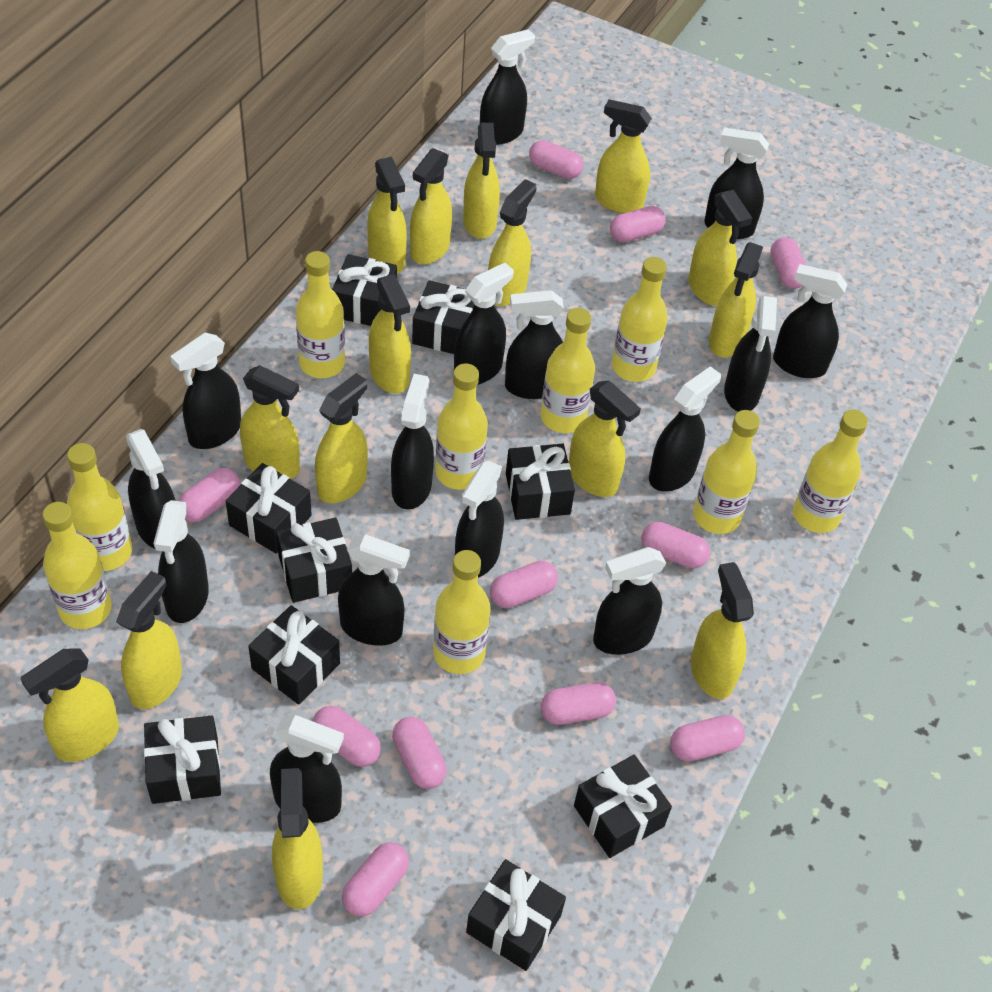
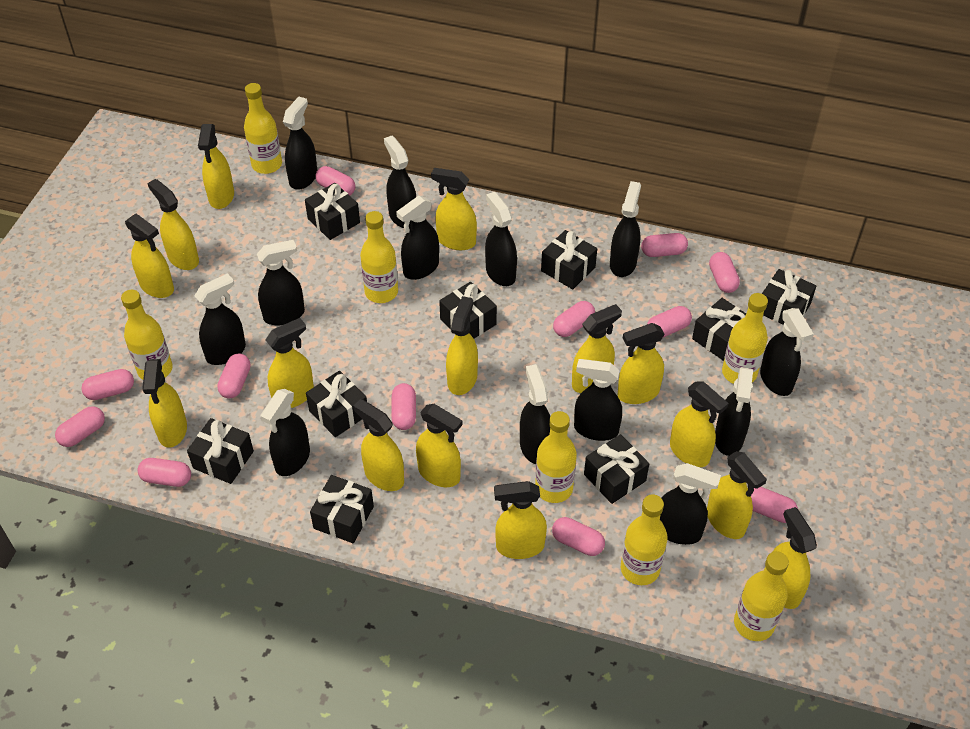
black spray bottle: [126,429,176,549] [154,500,209,623] [170,333,241,449] [270,715,344,823] [338,534,410,646] [391,374,434,510] [454,263,514,385] [455,461,504,578] [480,29,535,145] [505,290,564,399] [593,547,666,655] [649,366,721,492] [704,128,769,239] [724,296,777,412] [773,264,847,378] = 15 -> [195,273,246,365] [257,240,305,325] [260,389,310,476] [283,97,317,190] [384,136,416,228] [396,196,439,280] [485,192,517,286] [520,364,550,464] [574,359,622,441] [610,181,641,277] [660,463,721,545] [715,367,753,456] [760,308,814,396] = 13
pink capsule: [178,468,240,522] [313,706,381,767] [342,842,409,916] [392,717,447,789] [490,561,558,608] [529,140,583,179] [541,682,616,725] [610,206,666,242] [641,522,710,569] [670,715,745,761] [770,237,807,289] = 11 -> [55,406,105,447] [81,369,134,400] [138,458,191,487] [217,353,251,399] [316,166,355,196] [391,383,416,430] [552,517,605,556] [553,301,595,337] [641,233,688,257] [647,306,692,337] [709,252,740,293] [751,487,798,523] = 12
yellow bottle: [43,502,112,629] [67,443,132,571] [296,251,345,378] [433,550,491,674] [435,364,488,490] [541,308,595,433] [612,257,668,382] [693,410,760,534] [793,410,868,533] = 9 -> [121,290,173,380] [244,83,282,174] [360,211,398,303] [535,411,577,503] [621,494,668,585] [722,293,768,384] [734,551,789,641] = 7

